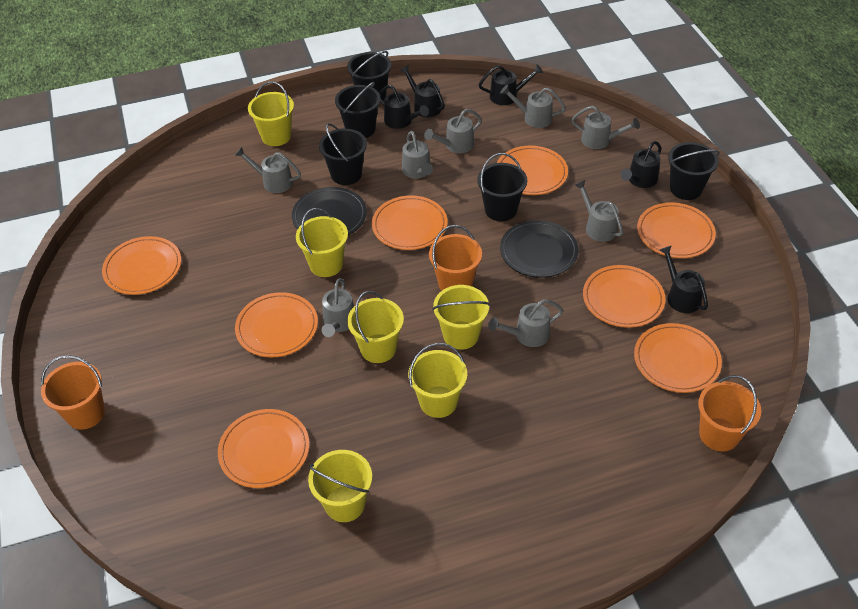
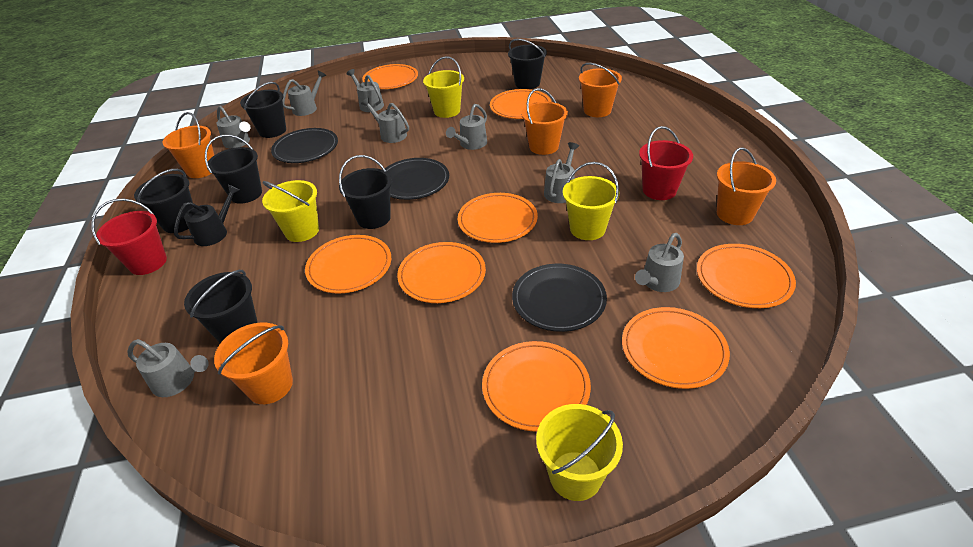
black bucket: [319,123,367,185] [335,82,381,138] [347,51,391,100] [477,153,527,221] [668,142,720,200] = 5 -> [134,169,194,233] [184,270,258,343] [205,134,262,204] [240,82,286,138] [339,155,392,229] [508,39,547,89] = 6
black plate: [292,187,367,235] [500,220,578,278] = 2 -> [271,128,338,163] [385,158,449,200] [512,264,607,332] = 3
black watering can: [379,85,429,129] [400,65,445,117] [479,64,543,105] [620,141,662,188] [660,246,708,313] = 5 -> [174,185,239,246] = 1
orange bucket: [41,355,105,430] [429,225,482,291] [698,375,761,452] = 3 -> [163,112,214,178] [214,323,293,404] [521,88,568,155] [579,63,622,117] [717,147,776,225] = 5
red bucket: none = 0 -> [92,198,167,275] [639,126,693,200] = 2
yellow bucket: [248,81,294,146] [296,208,348,277] [308,450,372,522] [347,291,404,363] [408,343,467,418] [432,285,490,350] = 6 -> [262,180,319,242] [423,56,464,118] [536,404,623,501] [563,162,619,240] = 4

